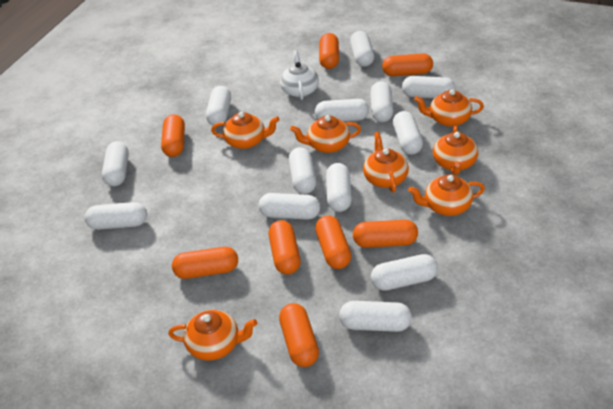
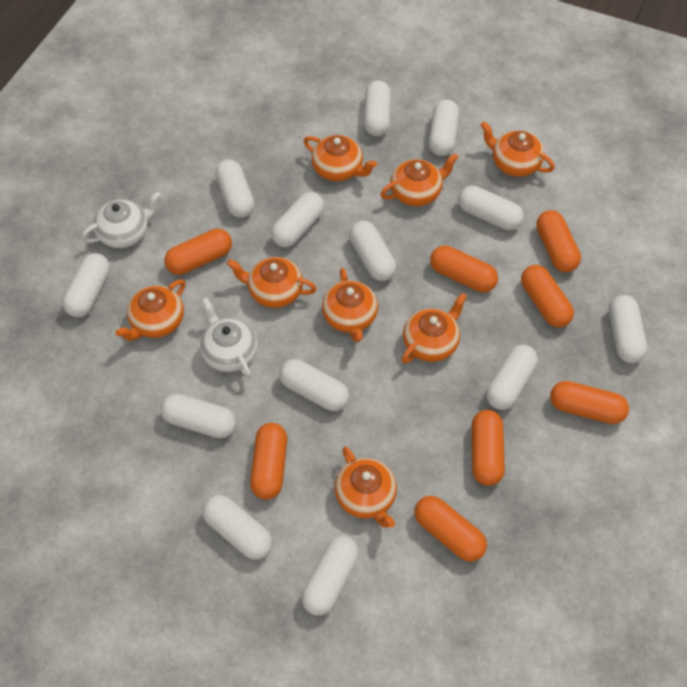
orange teapot: [168,310,257,361] [211,112,280,149] [290,115,361,153] [363,132,409,193] [408,175,485,216] [414,89,484,127] [433,126,478,175] = 7 -> [116,279,186,341] [227,257,317,308] [304,135,377,181] [322,268,378,342] [335,446,397,528] [380,153,459,206] [402,293,467,364] [480,121,555,177] = 8
white teapot: [280,50,319,100] = 1 -> [81,192,161,248] [200,298,258,379] = 2

